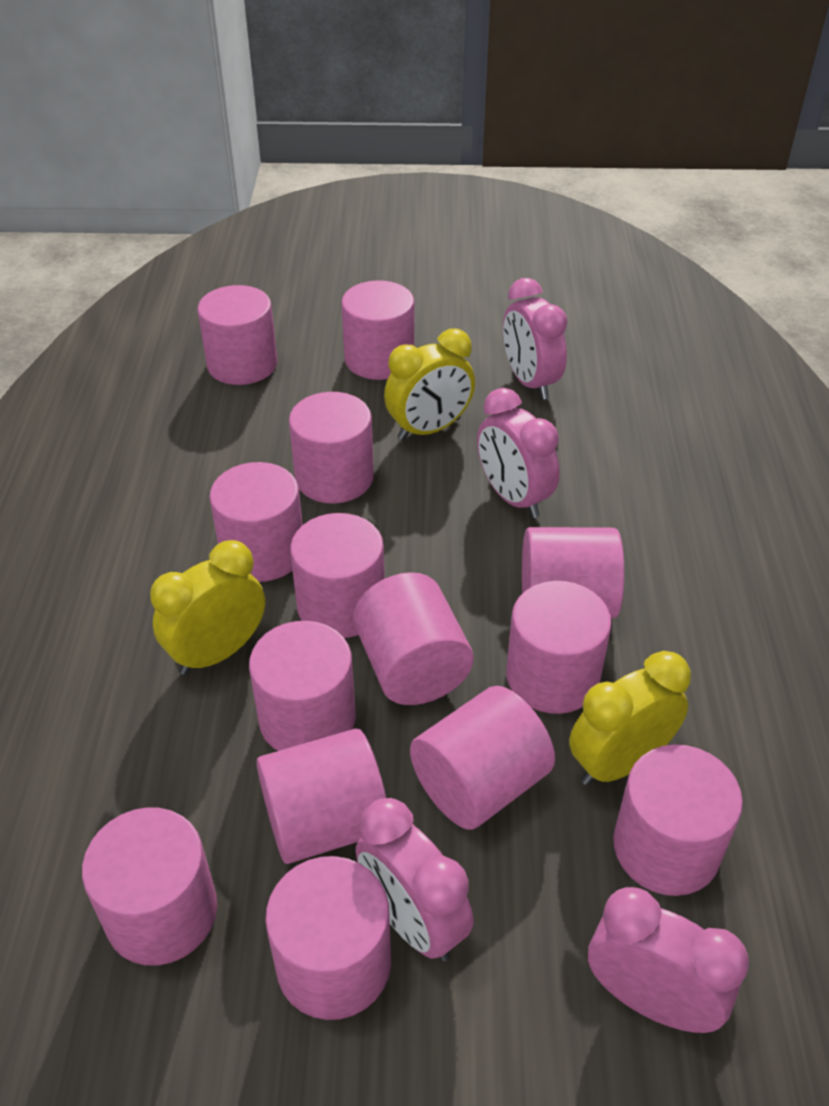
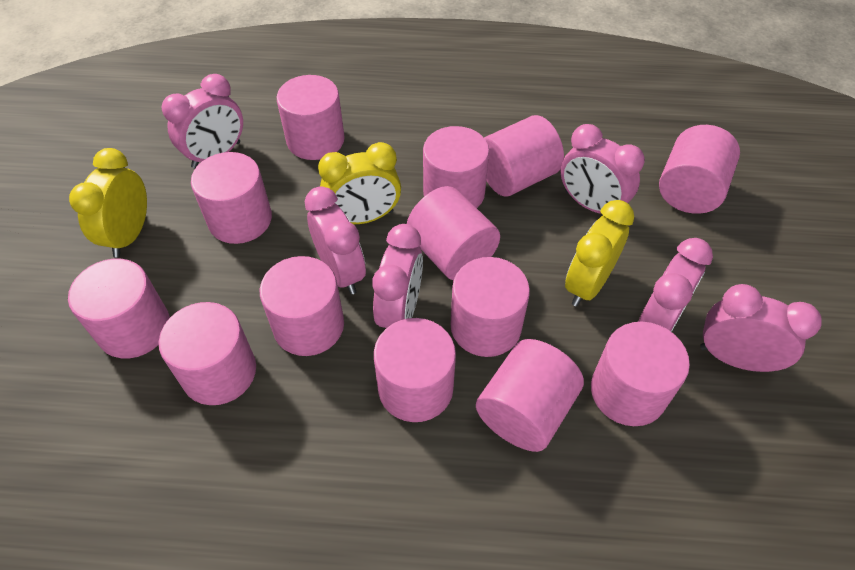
pink clock: [356,798,474,962] [477,388,560,518] [503,278,568,400] [588,887,749,1033] = 4 -> [162,74,243,168] [305,186,366,295] [372,224,423,328] [561,124,645,214] [638,238,713,332] [700,284,822,372] = 6
pink cylinder: [82,807,217,965] [197,285,278,385] [210,462,303,582] [249,621,356,751] [257,729,386,864] [265,856,391,1020] [289,392,374,503] [290,513,385,638] [341,280,415,380] [353,572,474,705] [410,686,555,830] [506,581,612,714] [522,527,625,618] [613,744,743,896] = 14 -> [68,259,170,359] [159,302,256,405] [191,152,272,244] [260,256,344,356] [277,75,345,160] [374,318,456,422] [407,186,500,280] [423,126,489,208] [450,257,530,357] [476,339,584,452] [484,115,564,197] [591,322,690,426] [659,125,740,214] = 13

